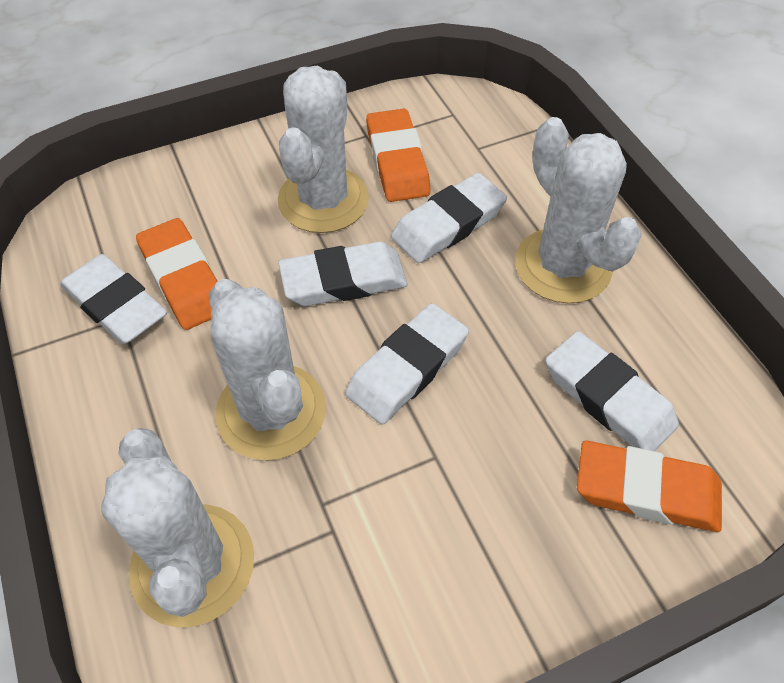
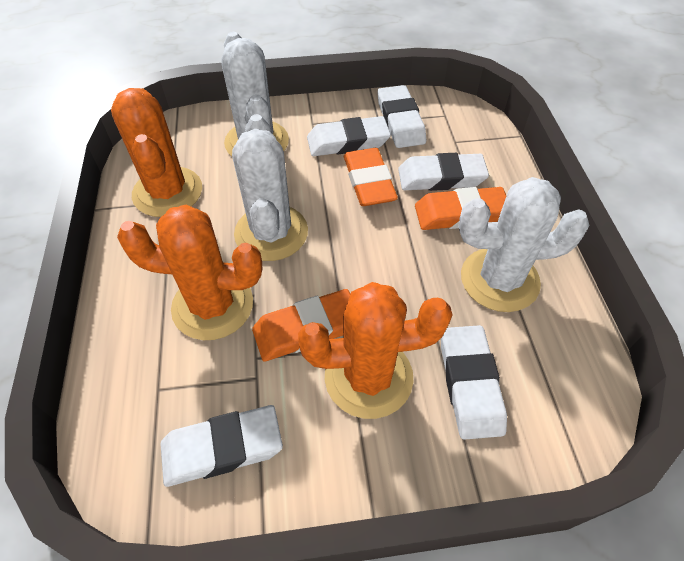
orange cactus: none = 0 -> [111,88,202,217] [117,205,262,340] [298,282,453,419] = 3
white cactus: [101,428,254,627] [209,279,326,460] [278,66,369,233] [515,117,642,303] = 4 -> [222,32,289,156] [232,114,308,261] [459,177,589,312] = 3

